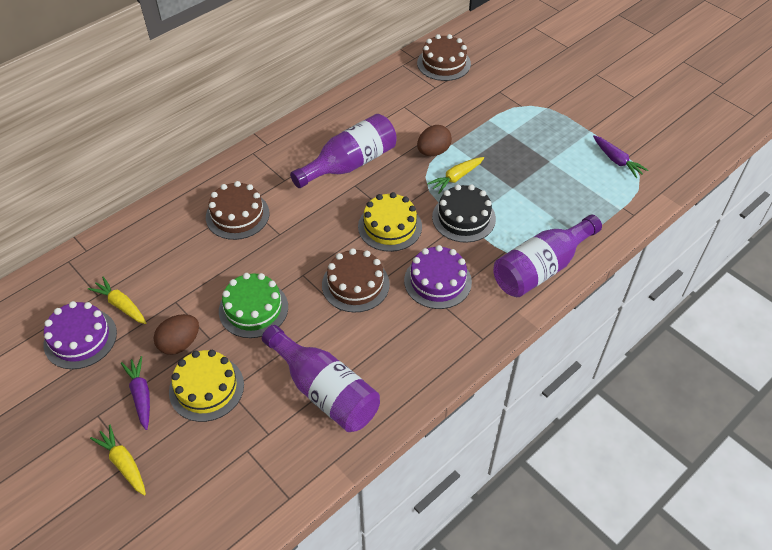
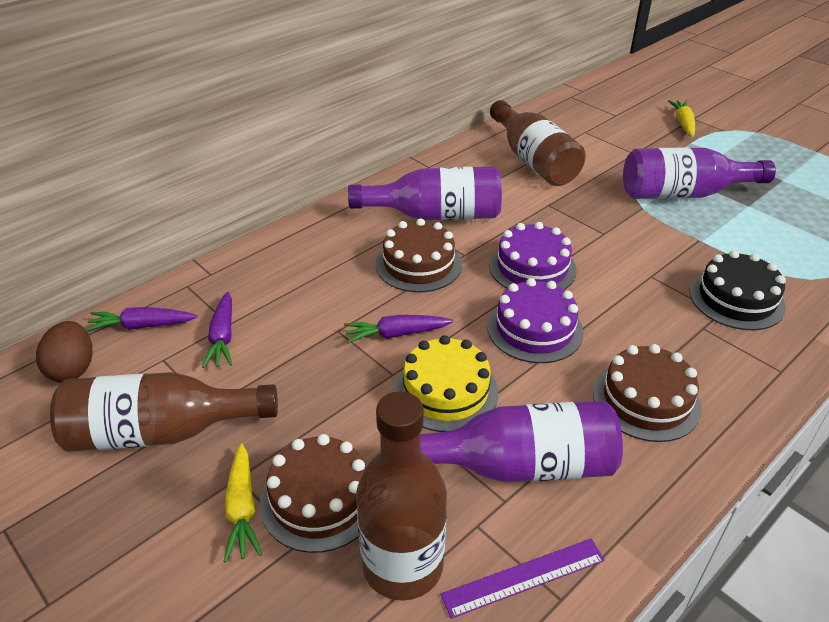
brown bottle: none = 0 -> [50,372,278,452] [356,391,447,601] [490,100,586,186] = 3
brown egg: [154,314,199,355] [417,125,452,156] = 2 -> [36,321,92,382] = 1
green cake: [219,273,288,338] = 1 -> none = 0
purple carrot: [121,356,150,430] [593,135,648,178] = 2 -> [86,307,197,331] [202,292,232,368] [344,315,453,343] = 3
purple ruler: none = 0 -> [440,539,605,619] = 1
yellow cake: [169,350,244,422] [358,192,422,252] = 2 -> [394,335,498,432] = 1
yellow carrot: [88,277,146,324] [90,425,146,496] [427,157,484,194] = 3 -> [223,443,262,562] [668,100,695,137] = 2

